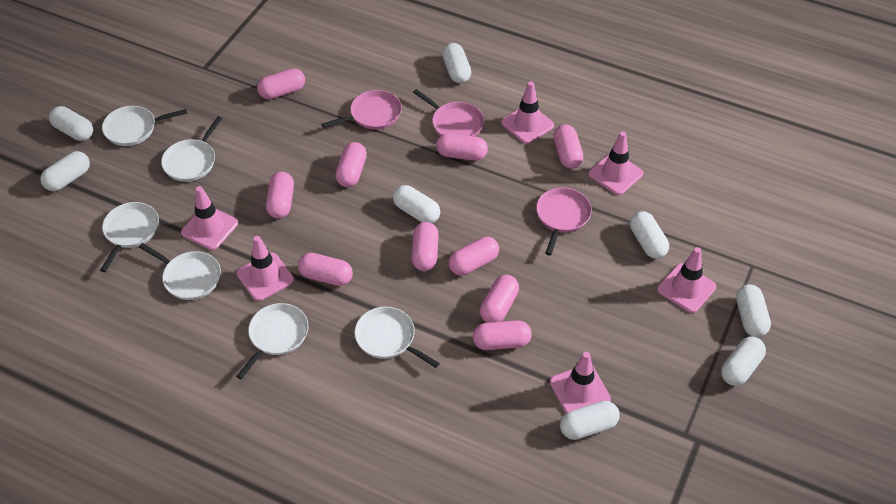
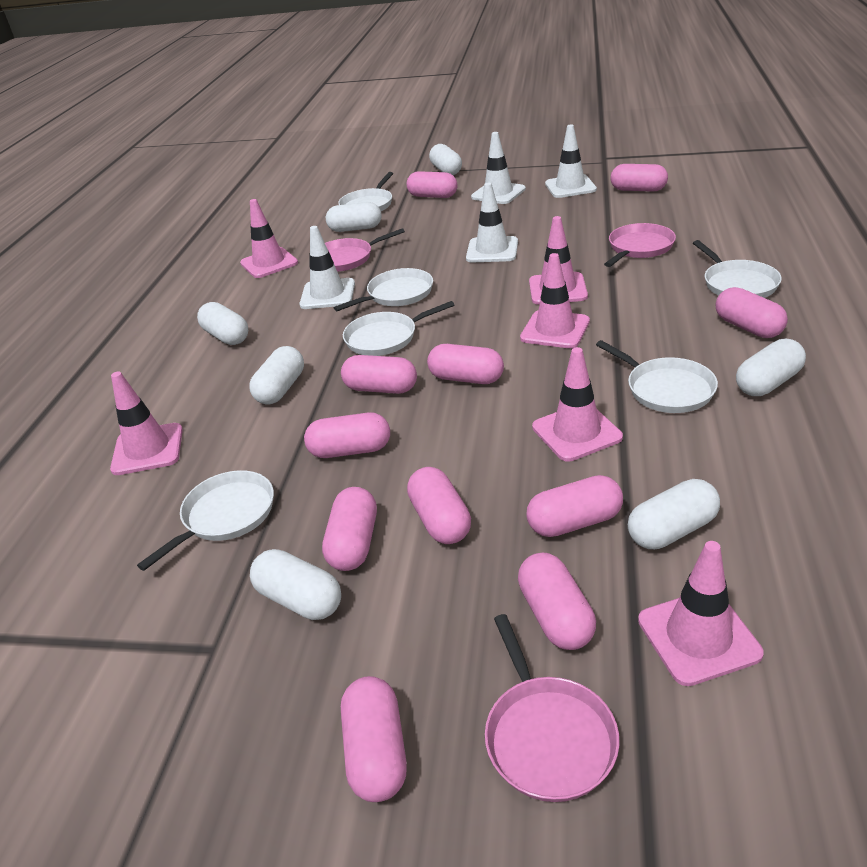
pink capsule: [257,68,305,100] [266,172,294,219] [298,253,353,286] [335,142,367,187] [411,222,439,271] [436,133,488,161] [448,237,499,276] [473,320,532,350] [480,275,519,323] [553,124,583,169] = 10 -> [304,413,390,458] [322,487,377,571] [341,355,417,394] [341,676,407,802] [407,171,458,198] [407,467,471,544] [427,344,504,384] [518,553,596,650] [526,475,623,537] [611,164,668,192] [716,287,788,338] = 11
white capsule: [40,151,90,191] [49,106,93,141] [393,185,440,223] [442,43,471,83] [560,401,620,440] [630,211,669,259] [721,337,766,386] [736,284,771,337] = 8 -> [197,302,248,345] [249,346,304,404] [250,549,341,620] [326,202,381,232] [429,144,462,175] [628,479,720,549] [736,339,806,396] = 7
white traffic cone: none = 0 -> [299,226,355,309] [466,183,518,262] [471,132,526,204] [545,124,597,198] = 4

